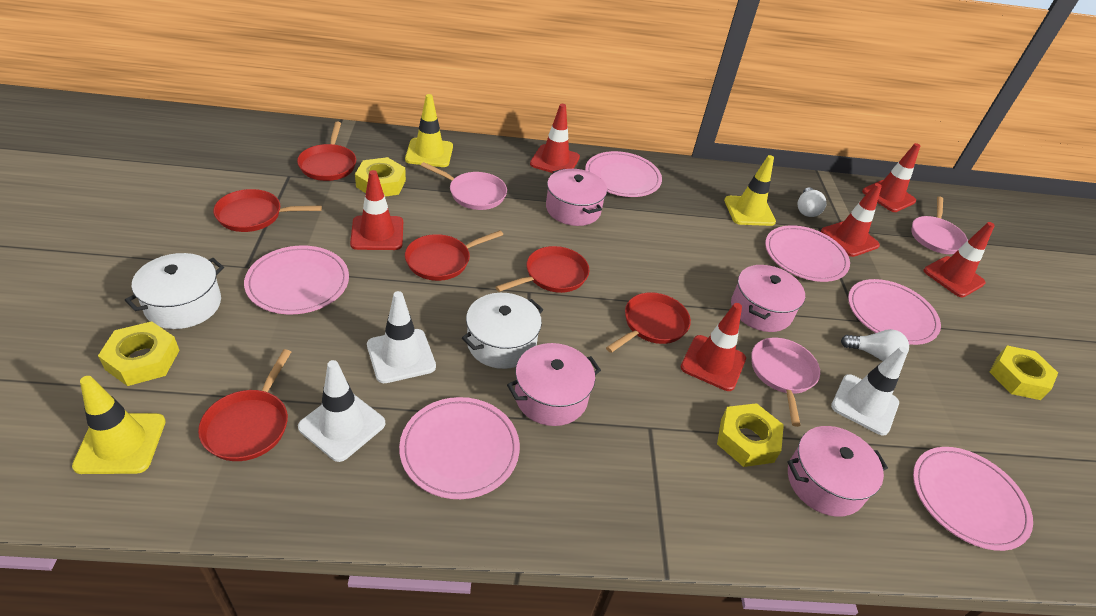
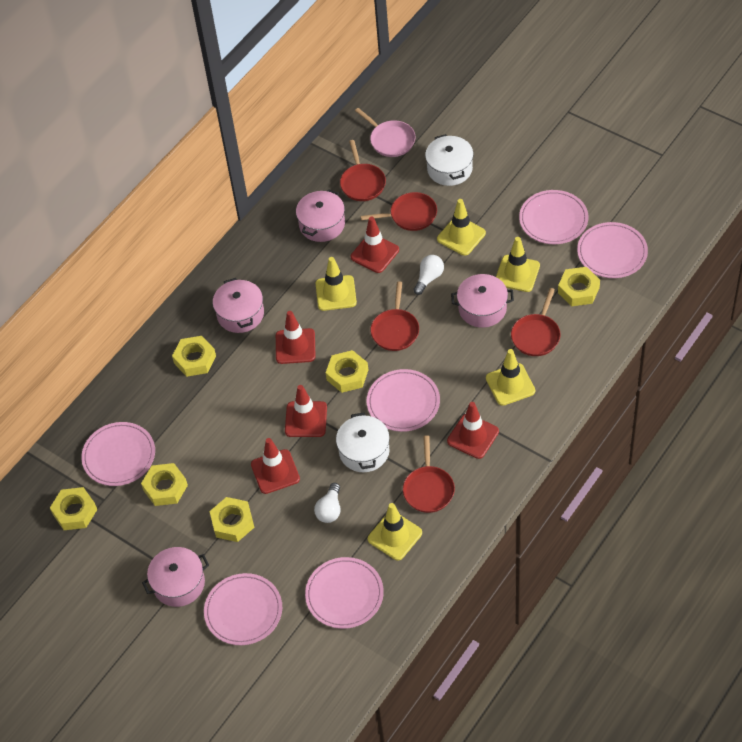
pink pan: [421,162,507,210] [751,338,820,427] [911,196,968,254] = 3 -> [355,108,415,157] = 1
red pan: [198,349,291,461] [213,189,322,232] [297,122,356,181] [405,230,503,281] [496,246,589,293] [606,292,691,353] = 6 -> [340,140,386,201] [360,192,437,231] [370,281,419,351] [403,435,455,513] [511,288,561,356] = 5
red traffic cone: [350,170,403,250] [530,104,580,173] [681,303,746,391] [821,183,882,257] [862,143,920,212] [924,222,995,297] = 6 -> [251,438,300,494] [276,311,316,364] [285,385,327,437] [351,217,399,273] [447,402,499,459] = 5
white traffic cone: [298,360,385,462] [367,291,436,383] [831,346,908,435] = 3 -> none = 0
yellow nut: [98,321,180,386] [355,157,406,197] [717,403,784,467] [990,345,1058,400] = 4 -> [50,487,97,530] [141,463,188,506] [172,336,216,377] [210,497,254,542] [326,350,368,393] [558,267,600,306] = 6
yellow traffic cone: [72,376,166,474] [405,94,453,167] [724,155,776,226] = 3 -> [315,257,357,311] [368,503,422,560] [437,199,486,256] [486,349,535,406] [496,237,540,292] = 5

